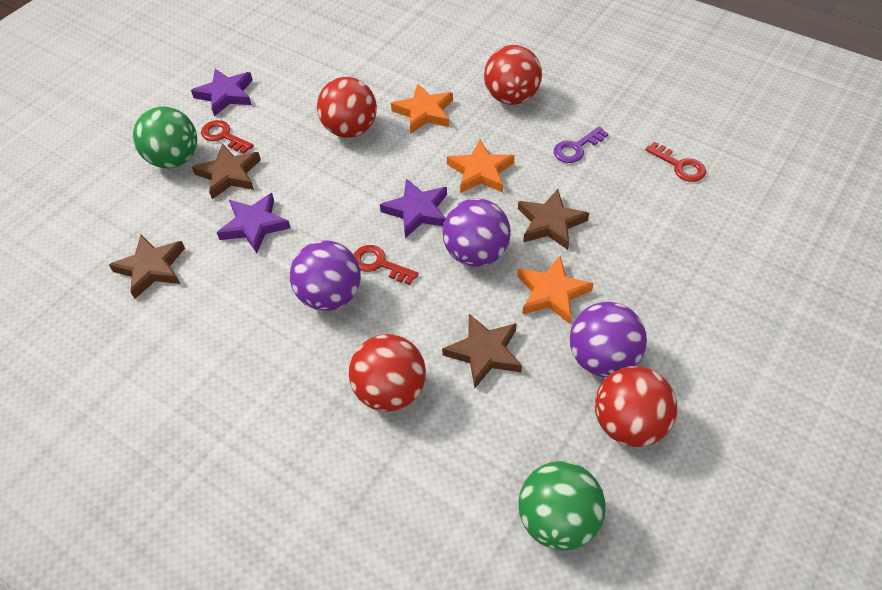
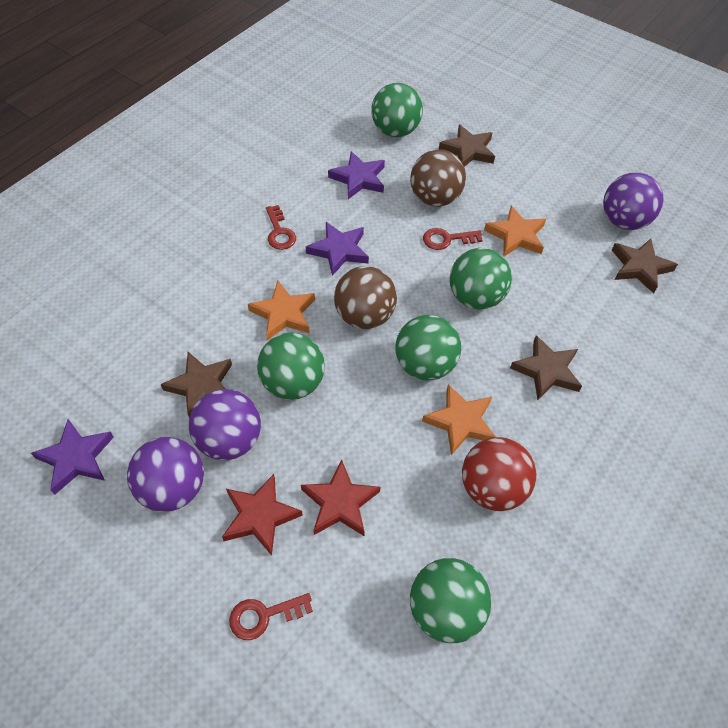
brown ball: none = 0 -> [334,266,397,329] [410,149,466,207] = 2
green ball: [133,106,197,168] [519,461,606,551] = 2 -> [257,333,325,400] [371,83,423,137] [395,315,461,381] [410,558,491,643] [450,248,512,310] = 5
purple key: [553,126,608,163] = 1 -> none = 0
red ball: [317,77,377,138] [349,334,426,412] [484,45,542,105] [595,366,677,447] = 4 -> [462,437,536,511] = 1
red star: none = 0 -> [222,474,303,556] [301,460,381,536] = 2

